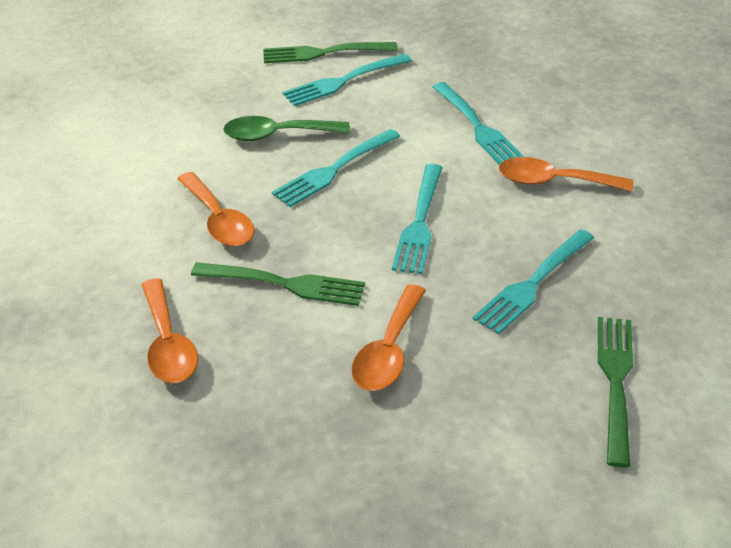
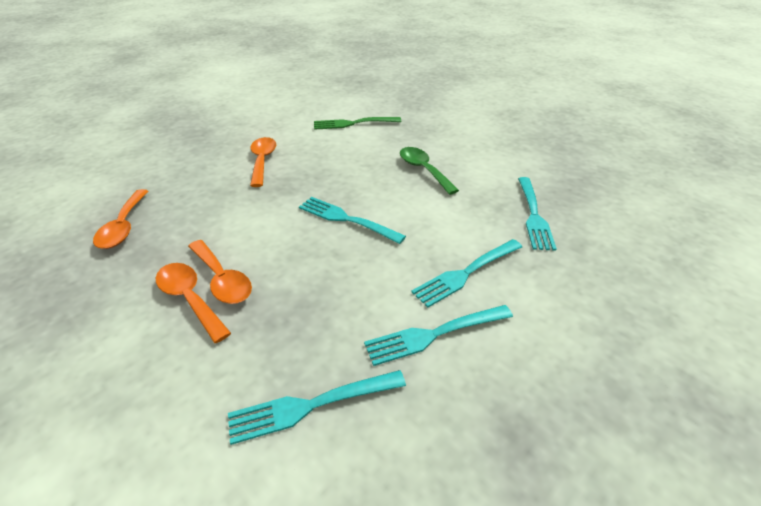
green fork: [191,262,365,306] [263,42,398,63] [598,317,633,467] = 3 -> [314,117,401,130] = 1

